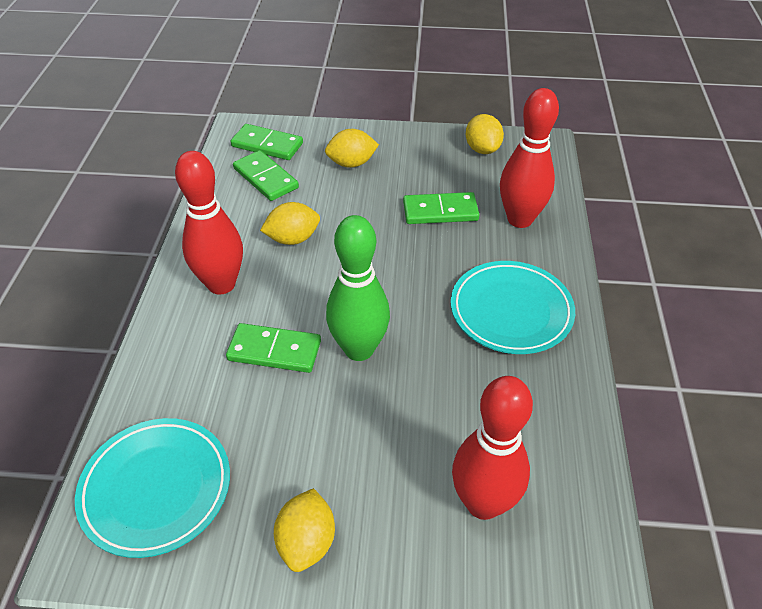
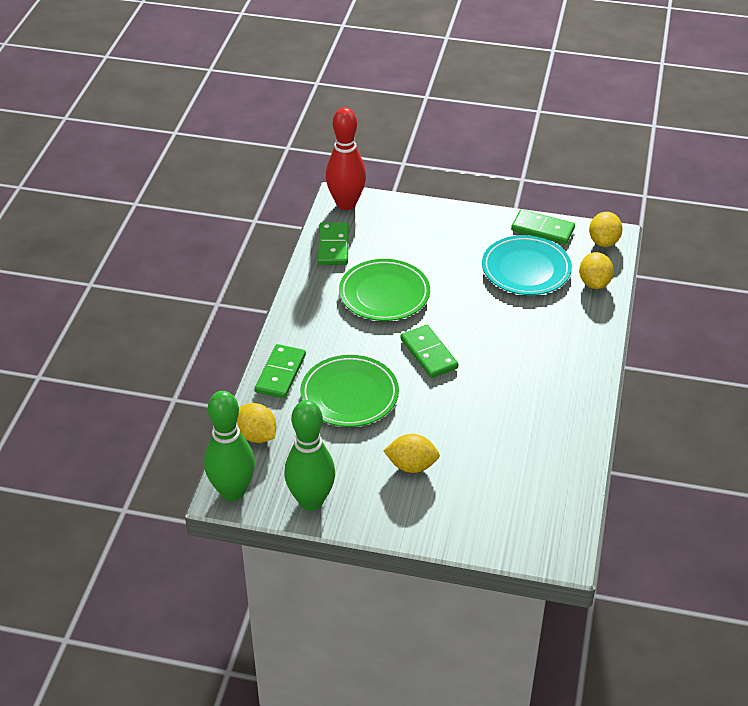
green bowling pin: [326,215,390,361] = 1 -> [204,391,255,501] [284,400,335,511] = 2
green plate: none = 0 -> [300,355,399,427] [339,259,430,321] = 2
red bowling pin: [175,151,243,294] [452,376,533,520] [500,88,559,228] = 3 -> [326,107,366,210] = 1
turquoise plate: [75,418,230,558] [451,261,575,354] = 2 -> [482,235,572,295] = 1

